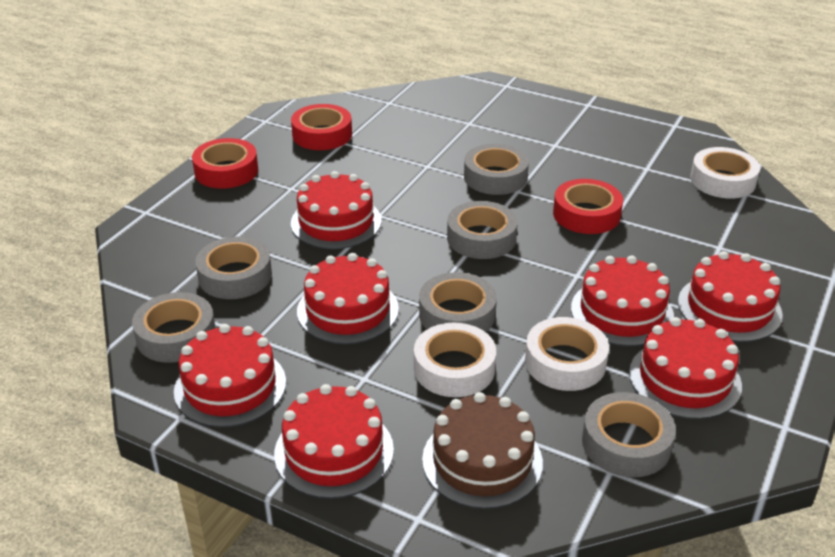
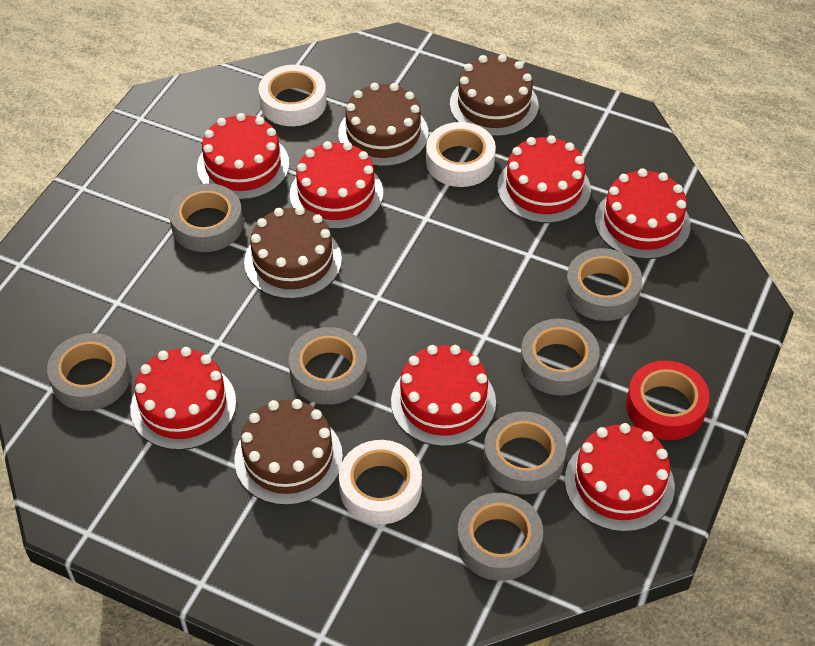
brown cake: [422,392,543,509] = 1 -> [234,399,343,505] [244,206,342,299] [338,83,429,167] [450,54,538,137] = 4
grey tape: [132,292,216,363] [195,236,272,299] [419,272,497,332] [447,201,518,259] [464,144,529,195] [582,392,676,477] = 6 -> [47,333,130,411] [169,183,243,252] [289,327,367,405] [457,493,543,581] [483,411,566,495] [520,319,600,396] [565,248,642,321] = 7
red tape: [192,138,258,189] [291,104,352,150] [553,179,623,234] = 3 -> [626,360,710,440] = 1

